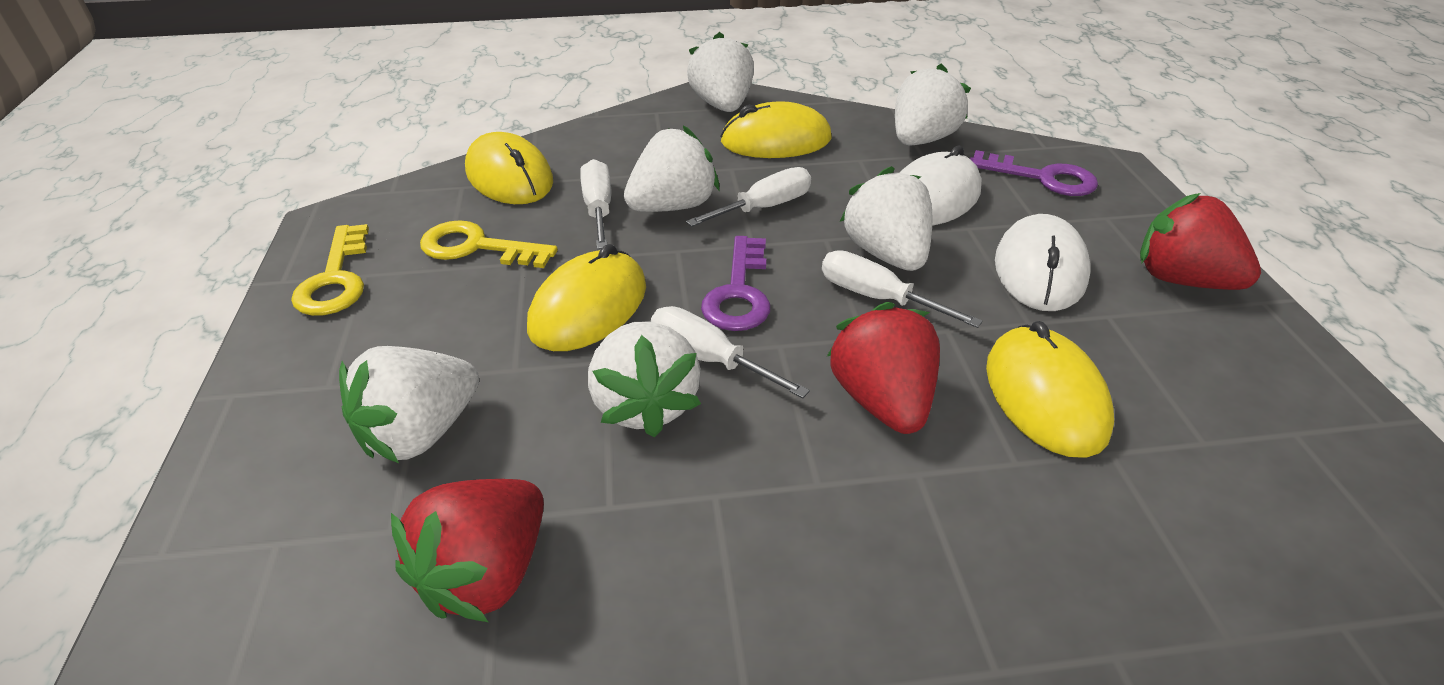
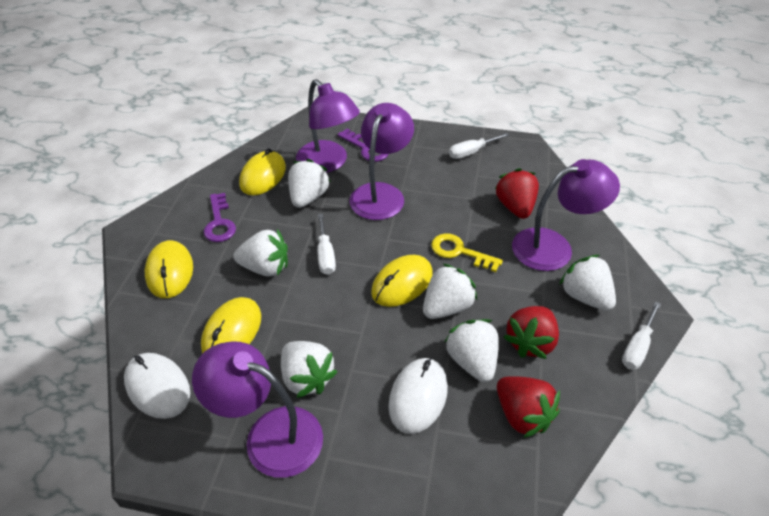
purple lamp: none = 0 -> [192,341,323,478] [296,79,360,173] [350,103,414,220] [512,159,620,271] = 4
white screwdriver: [580,159,611,249] [651,306,810,398] [686,167,811,227] [822,250,983,328] = 4 -> [317,214,336,275] [449,133,509,159] [622,301,661,370] = 3
yellow key: [291,224,369,316] [420,220,558,268] = 2 -> [431,233,503,272] = 1

